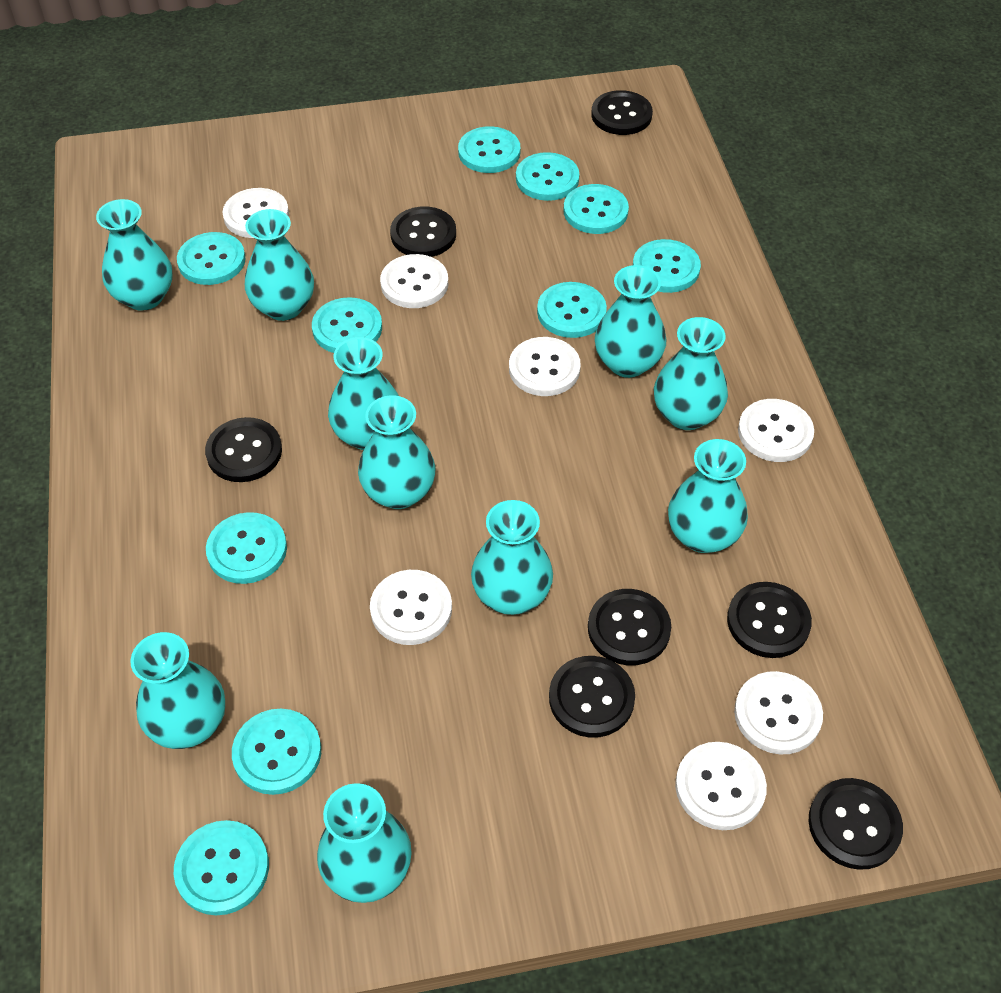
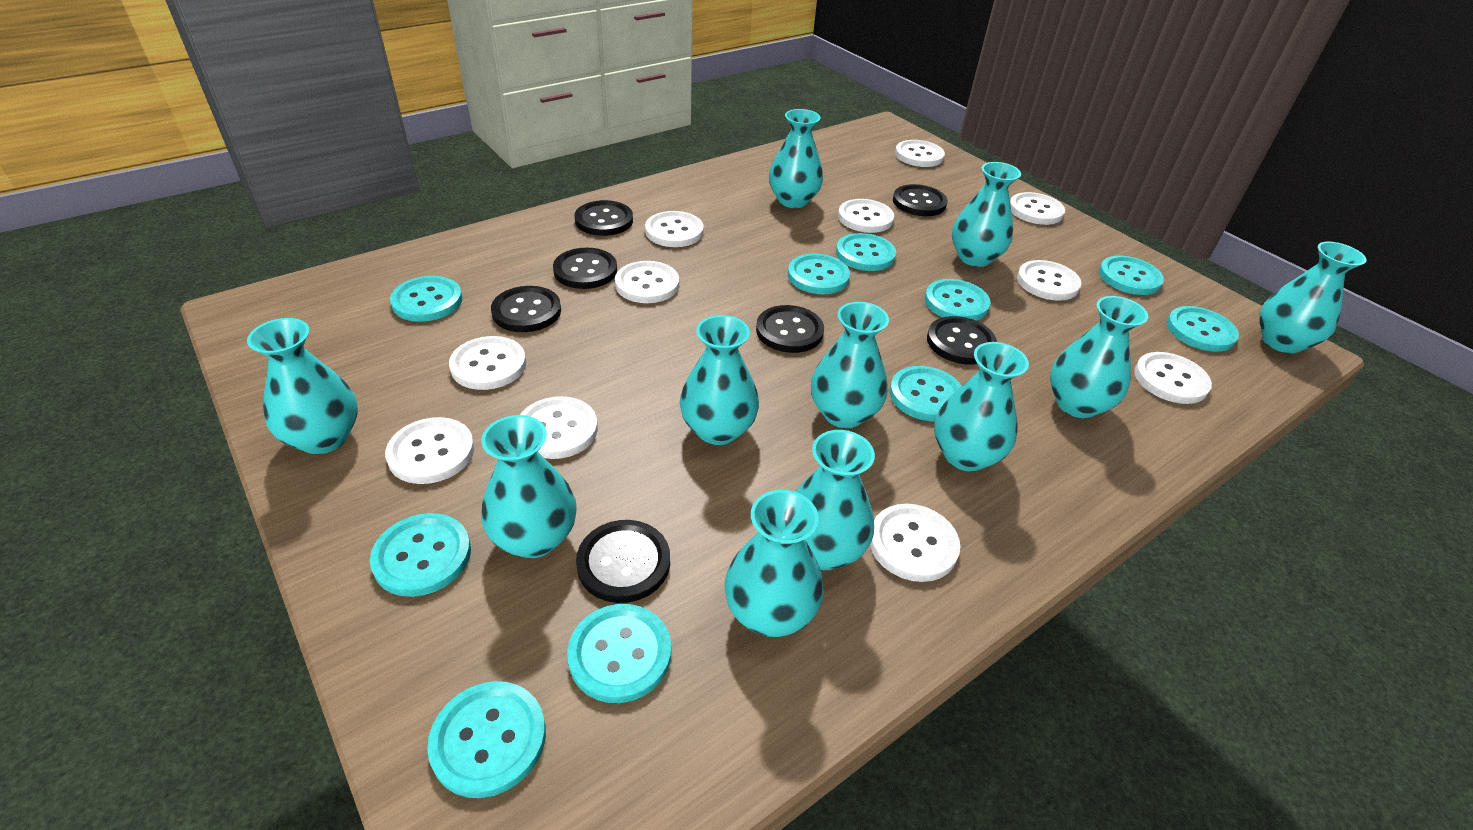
turquoise vase: [96,199,172,311] [130,632,225,749] [245,209,314,321] [317,783,412,903] [328,337,399,450] [358,395,436,509] [471,500,553,615] [595,265,666,378] [654,317,728,430] [668,439,748,553] = 10 -> [247,318,358,454] [481,415,577,558] [680,315,759,445] [725,490,824,637] [769,109,823,208] [795,430,875,570] [811,302,889,428] [934,342,1029,472] [952,162,1021,267] [1050,296,1148,418] [1260,241,1367,354] = 11
white button: [223,188,289,238] [370,570,452,645] [380,254,448,308] [509,337,581,396] [675,742,767,830] [734,671,823,754] [738,399,814,462] = 7 -> [385,417,474,484] [449,336,526,390] [520,396,598,459] [615,261,679,303] [645,211,704,247] [838,199,894,233] [870,504,960,582] [895,140,945,167] [1010,192,1065,225] [1017,260,1082,301] [1134,352,1212,404] = 11

